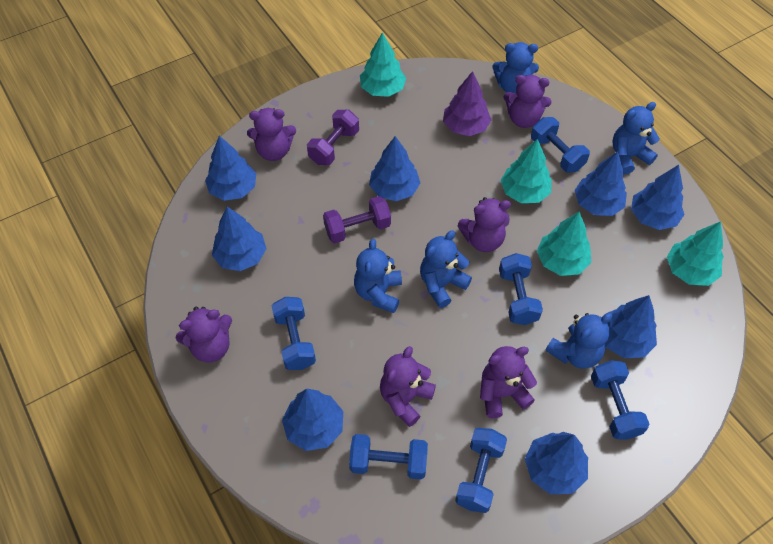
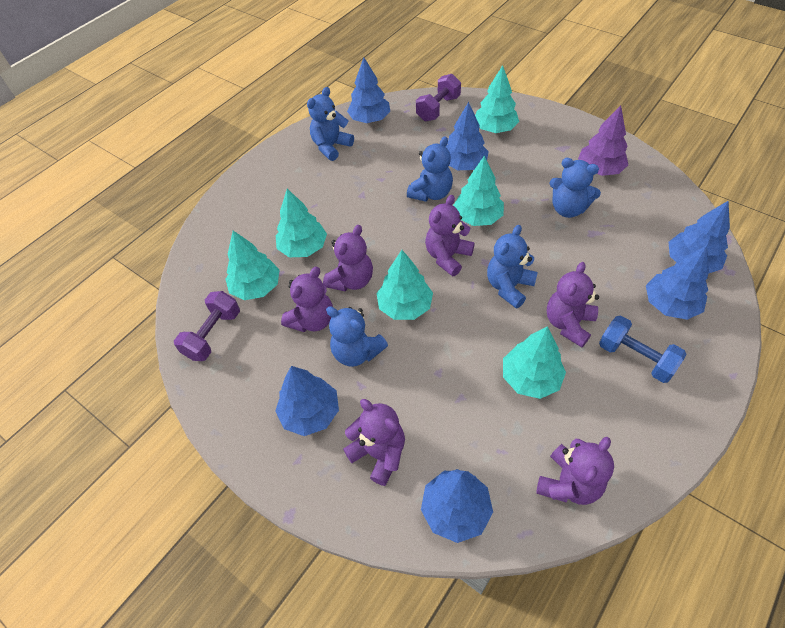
blue dumbbell: [272,297,316,370] [349,434,428,480] [455,428,507,513] [499,253,543,325] [531,117,590,173] [591,361,650,440] = 6 -> [599,315,686,383] = 1
blue tree: [205,136,256,201] [212,206,267,271] [282,389,343,451] [369,136,420,201] [525,432,588,494] [574,151,627,216] [605,295,657,358] [631,165,685,230] = 8 -> [275,366,339,436] [347,57,390,123] [421,469,493,543] [446,102,489,170] [646,246,709,320] [669,200,730,274] = 6
turquoise tree: [360,32,406,97] [500,139,552,203] [537,212,591,276] [667,221,724,286] = 4 -> [226,231,280,300] [276,189,327,257] [377,250,433,320] [453,156,504,226] [475,65,519,133] [503,326,566,399] = 6

